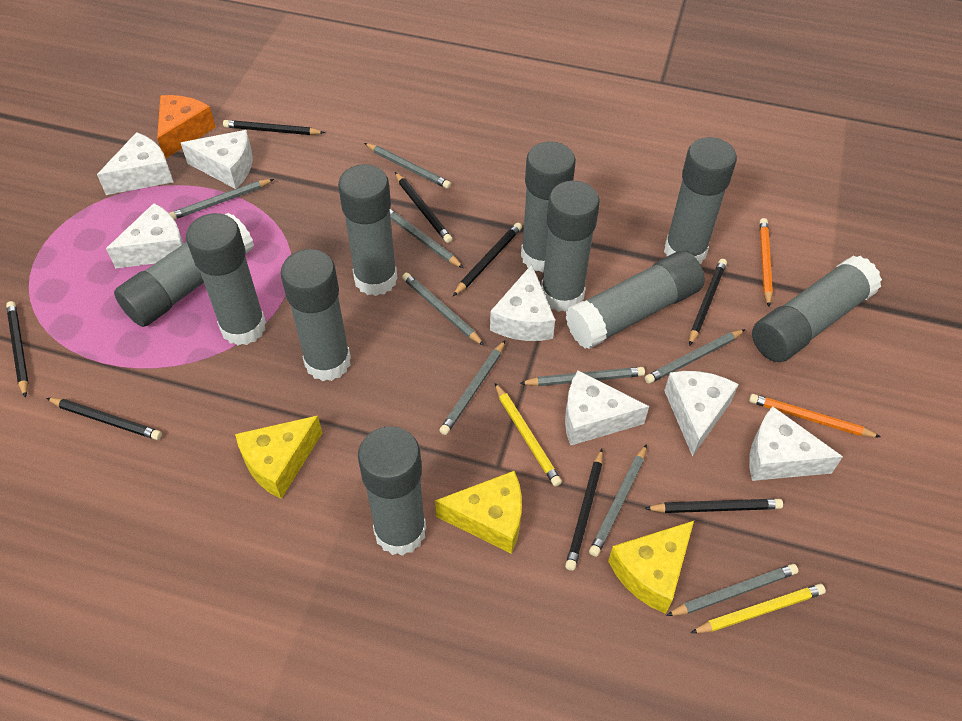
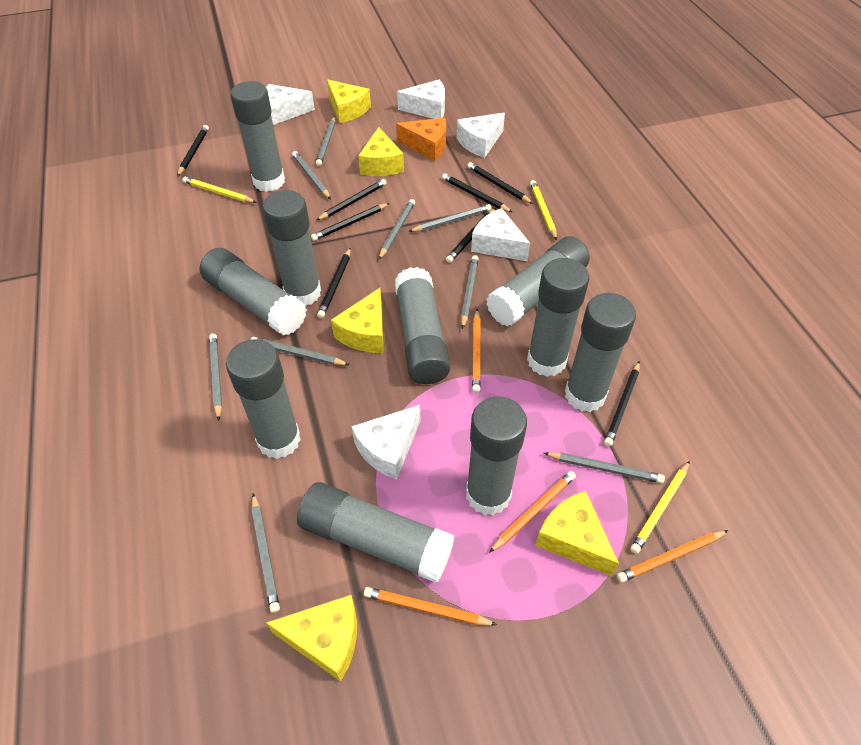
orange pencil: [749,394,881,437] [760,218,773,307] = 2 -> [364,587,497,626] [472,309,481,393] [489,471,576,553] [617,530,729,583] = 4
white cheese: [97,132,173,195] [106,203,184,268] [181,130,253,189] [490,264,555,341] [565,370,649,445] [664,371,739,457] [749,406,843,481] = 7 -> [266,84,315,125] [352,405,420,480] [397,80,445,119] [457,113,505,158] [471,208,530,261] = 5
yellow cheese: [235,415,322,499] [435,471,522,554] [608,521,694,614] = 3 -> [266,595,357,682] [327,79,371,123] [331,288,384,353] [358,127,404,176] [535,491,619,576] = 5
yellow pencil: [495,383,562,487] [691,584,826,633] = 2 -> [183,177,257,203] [530,180,557,240] [630,461,690,554] = 3

